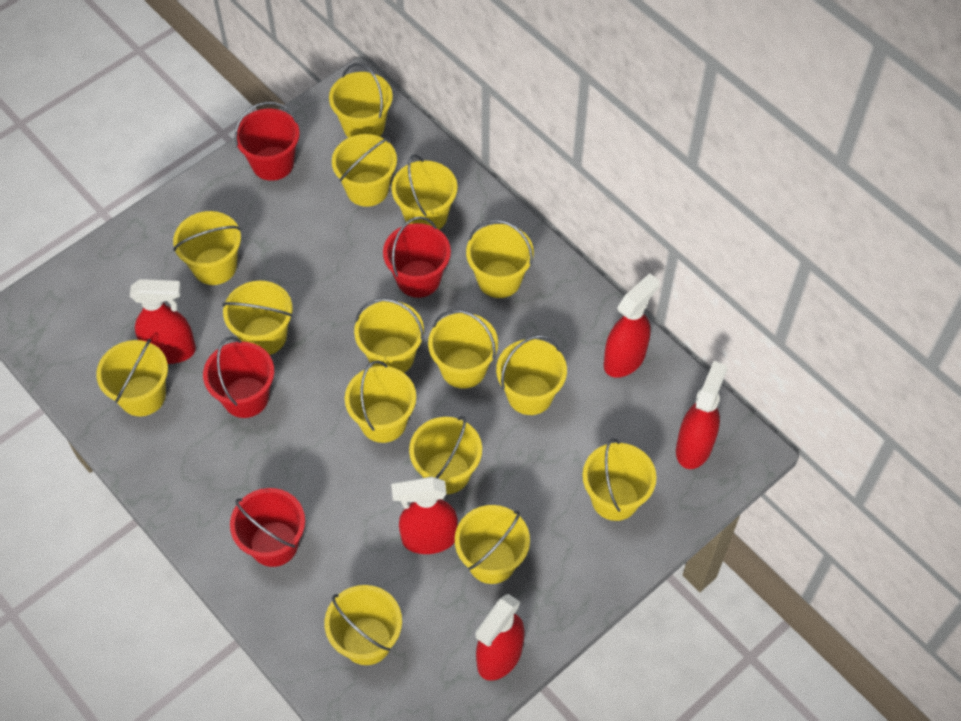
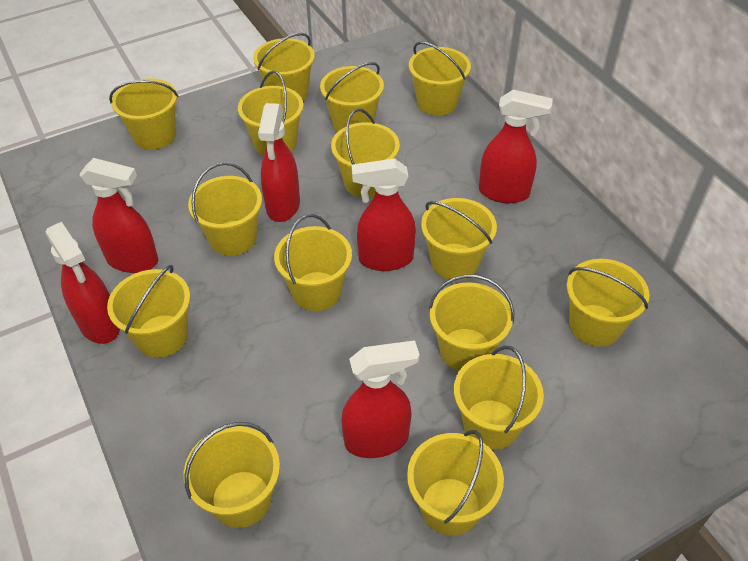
red bucket: [203,337,274,418] [230,488,305,567] [234,102,300,181] [383,216,451,298] = 4 -> none = 0
red spray bottle: [130,279,196,364] [391,477,458,554] [475,594,525,681] [604,273,660,378] [676,361,727,469] = 5 -> [45,222,120,344] [79,158,158,273] [258,103,300,222] [342,340,419,458] [352,158,416,271] [479,90,553,203] = 6

